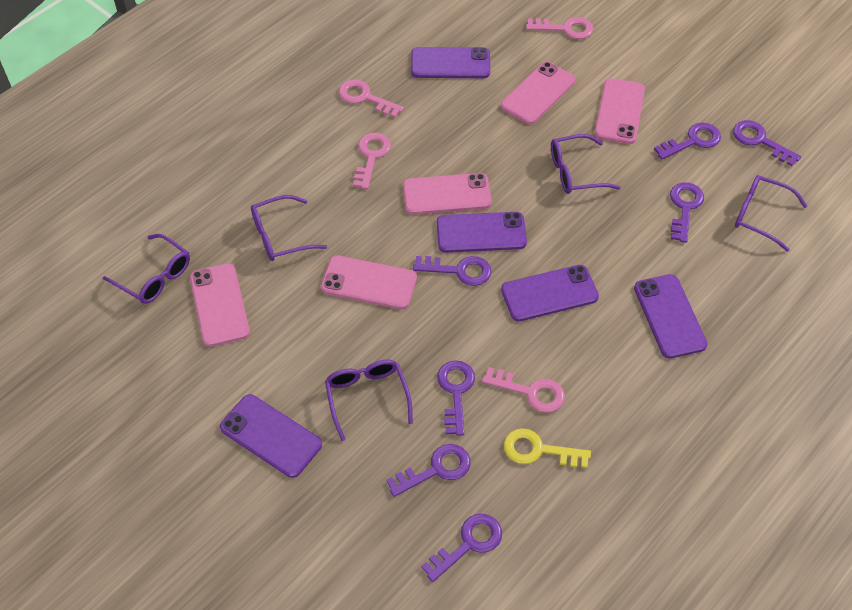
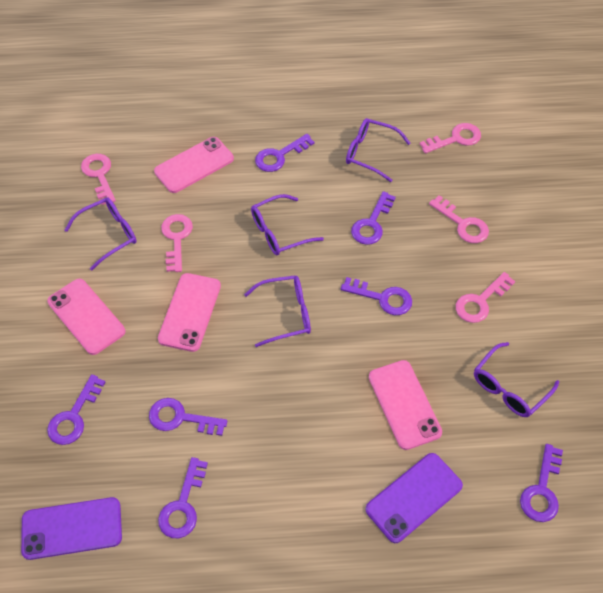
pink key: [339,79,404,118] [353,133,391,189] [482,367,565,413] [526,17,594,39] = 4 -> [81,154,116,205] [161,214,193,272] [420,123,481,154] [429,195,489,243] [456,272,515,323] = 5
pink phone: [190,263,250,347] [321,255,417,309] [403,173,492,215] [501,62,576,124] [594,78,645,144] = 5 -> [47,279,125,355] [154,137,234,193] [158,273,221,352] [369,360,442,450] = 4
purple phone: [220,394,322,478] [411,47,490,78] [437,212,527,253] [501,265,599,321] [634,274,707,358] = 5 -> [21,497,122,560] [365,453,463,543] = 2
yellow key: [504,428,591,468] = 1 -> none = 0

